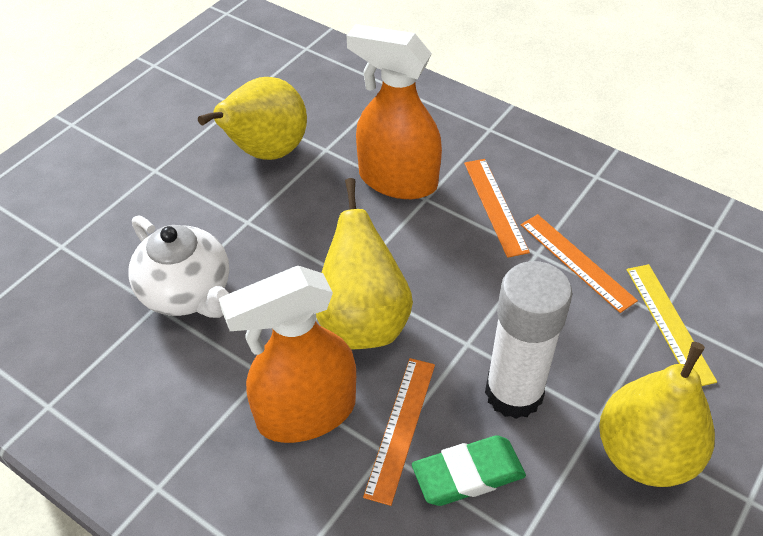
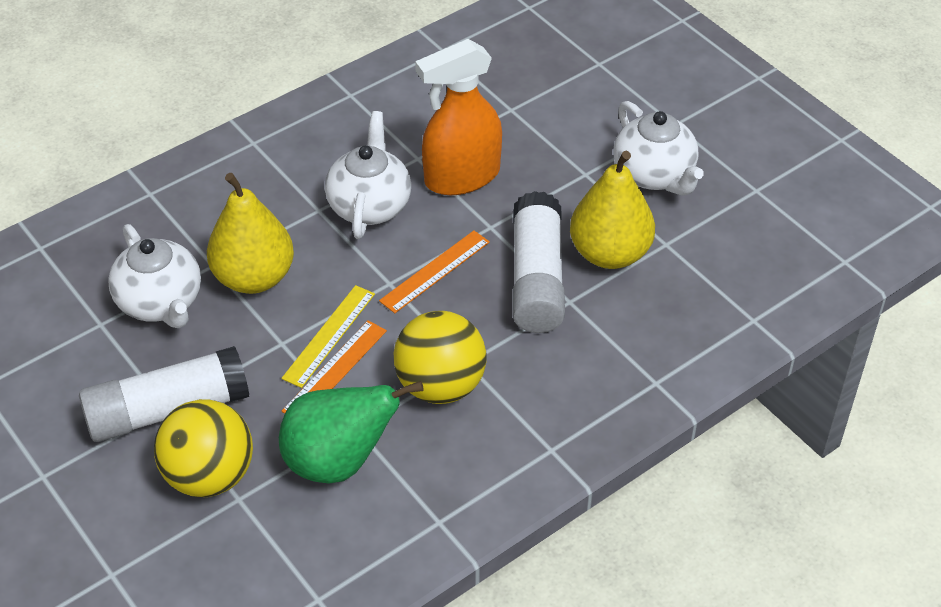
green eraser: [412,435,526,506] = 1 -> none = 0
green pear: none = 0 -> [279,381,424,483] = 1
orange ruler: [363,358,435,506] [464,159,530,258] [521,214,638,313] = 3 -> [282,320,387,413] [379,231,490,313] = 2
orange spray bottle: [219,266,356,443] [347,24,442,199] = 2 -> [415,39,502,195] = 1
white glue stick: [485,261,572,419] = 1 -> [79,346,249,442] [512,191,565,333] = 2
white teapot: [129,215,229,318] = 1 -> [108,224,201,328] [325,111,411,239] [613,101,704,196] = 3
yellow ball: none = 0 -> [154,399,253,497] [394,311,486,404] = 2
yellow pear: [198,77,307,160] [316,178,413,349] [599,342,715,487] = 3 -> [207,173,294,294] [570,151,655,269] = 2

